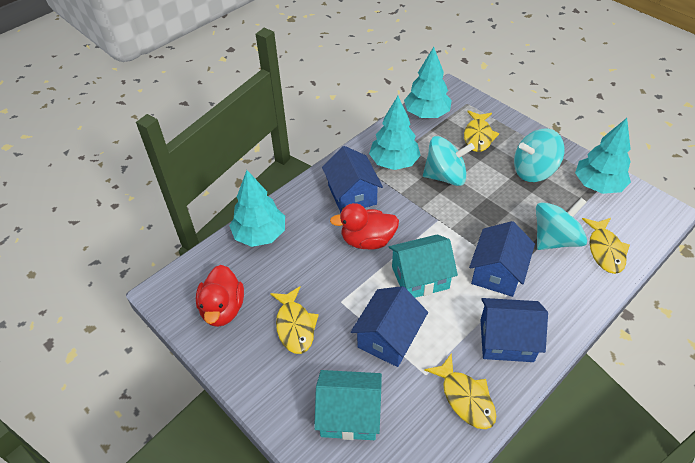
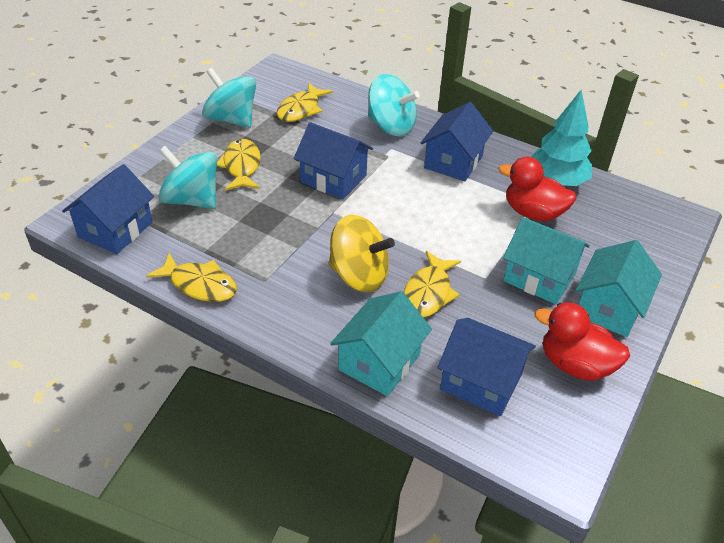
turquoise house: [314,370,382,440] [389,234,458,298] = 2 -> [330,291,432,396] [503,217,590,304] [575,240,662,337] = 3
turquoise tree: [229,170,285,247] [369,96,421,170] [404,47,452,118] [575,118,631,194] = 4 -> [531,89,592,186] = 1
yellow spinning top: none = 0 -> [329,215,395,292] = 1

